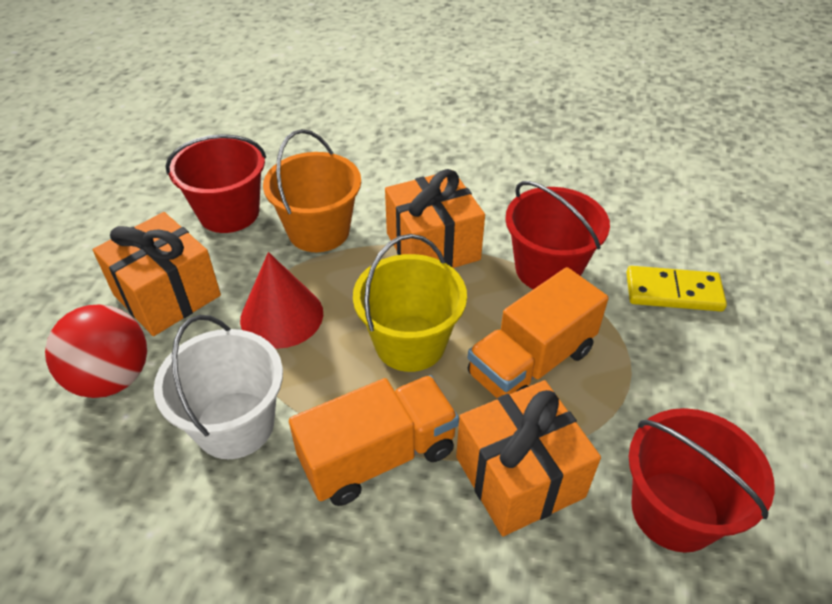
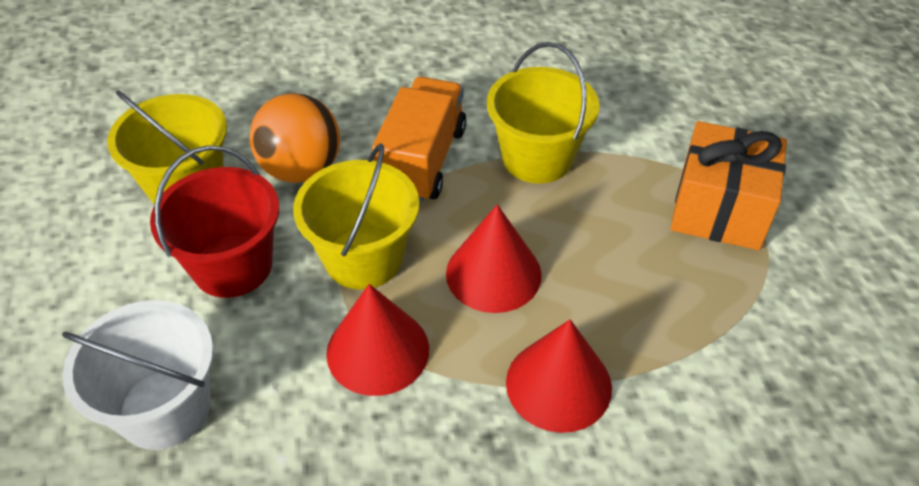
orange ball: none = 0 -> [249,93,340,183] = 1
orange bucket: [263,129,361,252] = 1 -> none = 0
orange gift: [93,212,221,336] [385,169,485,268] [456,380,601,537] = 3 -> [670,121,787,250] = 1
orange truck: [289,375,459,506] [468,267,609,398] = 2 -> [372,77,467,203] = 1
red ball: [45,304,147,398] = 1 -> none = 0
red bucket: [165,134,266,233] [505,181,610,289] [629,408,775,552] = 3 -> [150,145,279,298] = 1
red cone: [240,252,323,349] = 1 -> [326,284,429,396] [446,204,542,313] [506,319,612,433] = 3
yellow bucket: [353,234,467,372] = 1 -> [107,90,227,204] [293,143,419,290] [487,42,599,183] = 3
yellow domino: [626,266,727,312] = 1 -> none = 0

